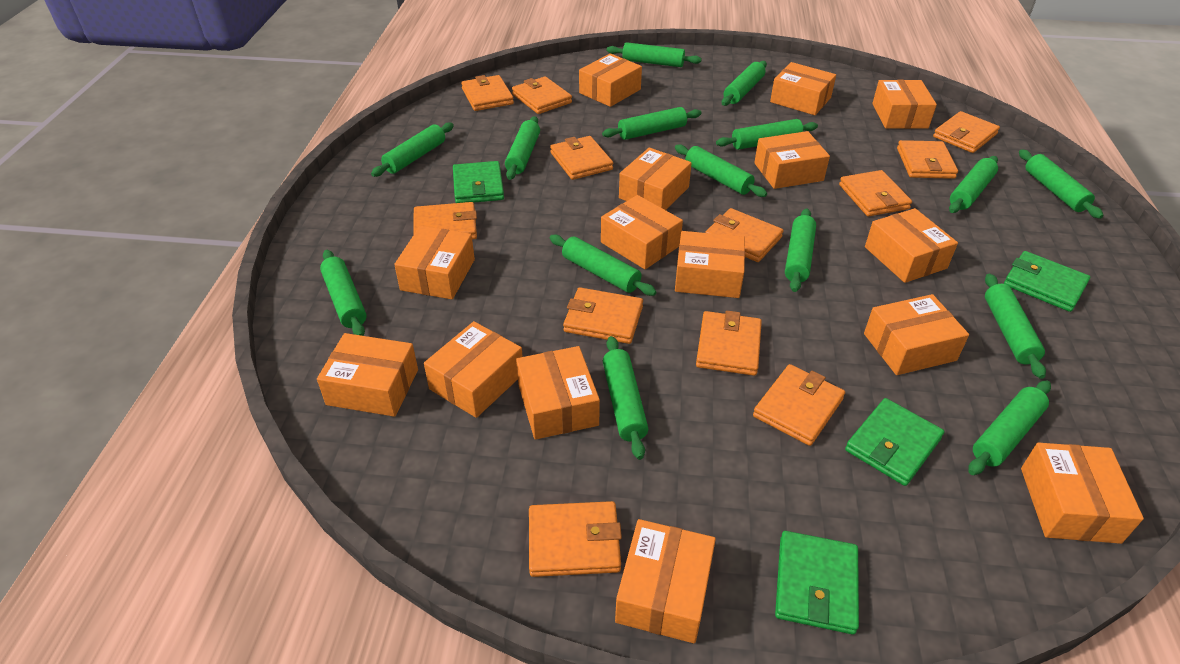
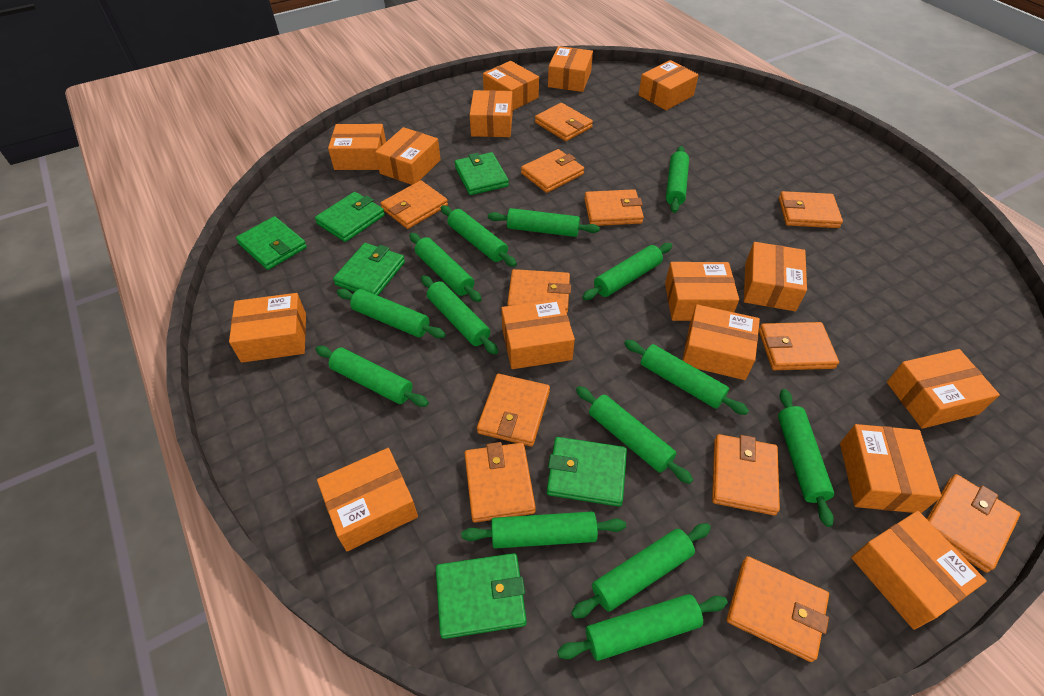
green rolling pin: [320,250,367,336] [371,122,454,177] [505,116,540,180] [550,235,657,296] [602,107,702,140] [603,336,648,460] [607,42,702,67] [675,144,767,197] [716,119,818,150] [722,61,767,106] [785,209,816,292] [949,156,998,213] [968,381,1051,475] [985,274,1046,379] [1019,149,1103,219] = 15 -> [315,346,429,407] [337,289,445,338] [409,233,482,302] [421,275,498,355] [441,205,517,267] [461,512,626,549] [488,208,600,237] [557,594,728,661] [571,523,711,619] [576,386,693,484] [582,243,672,300] [624,340,749,415] [666,146,689,213] [778,389,834,527] = 14
green wallet: [453,161,504,203] [775,531,859,634] [845,398,944,486] [1004,251,1090,312] = 4 -> [236,216,307,270] [315,192,385,242] [333,243,405,295] [436,553,526,639] [455,152,509,195] [547,437,627,507] = 6

